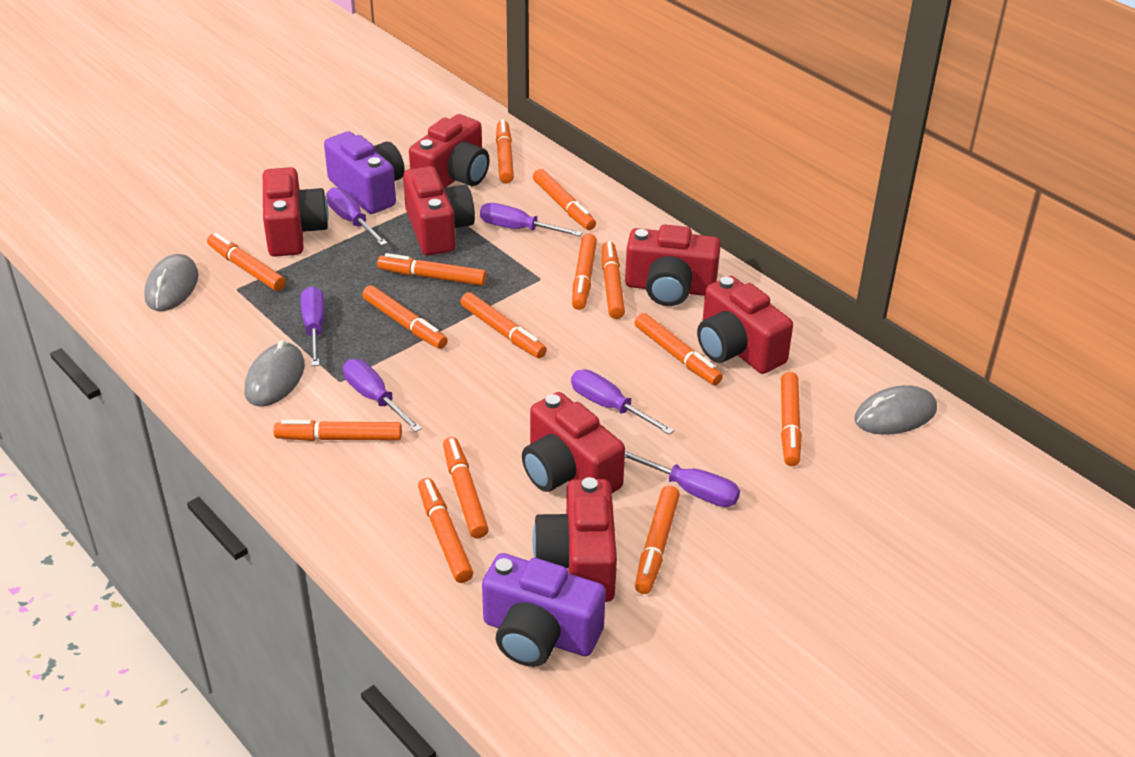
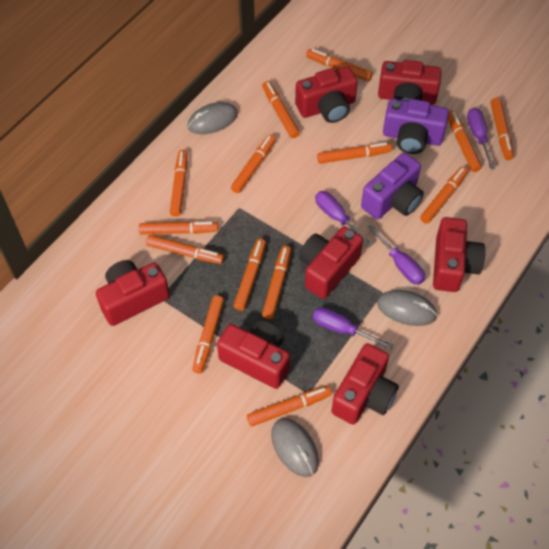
purple screwdriver: [301,286,325,366] [326,187,388,246] [343,359,422,432] [480,203,583,236] [571,369,674,435] [625,451,740,507] = 6 -> [313,307,393,349] [315,191,373,247] [368,225,425,285] [467,108,495,169] = 4

